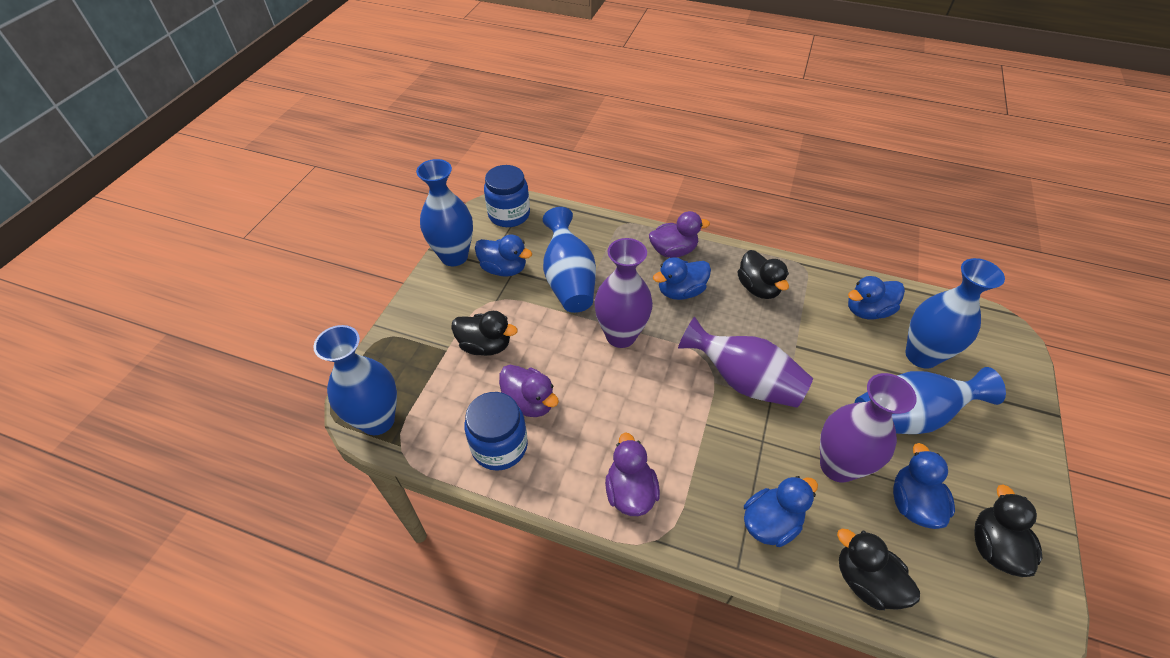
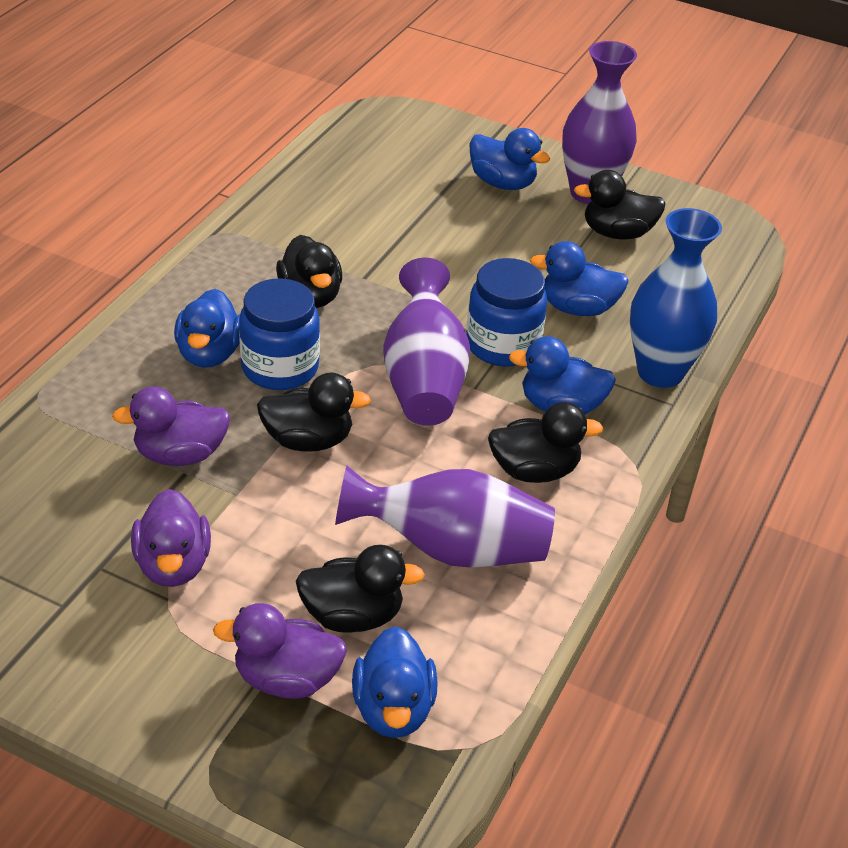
black duck: [451,311,518,356] [738,250,789,299] [837,529,920,610] [974,484,1043,577] = 4 -> [257,373,371,452] [276,235,342,308] [296,545,425,633] [488,402,603,483] [574,170,666,240] = 5
blue vase: [313,325,397,435] [416,159,473,266] [543,207,596,313] [855,367,1006,434] [905,258,1005,369] = 5 -> [630,208,722,388] = 1

